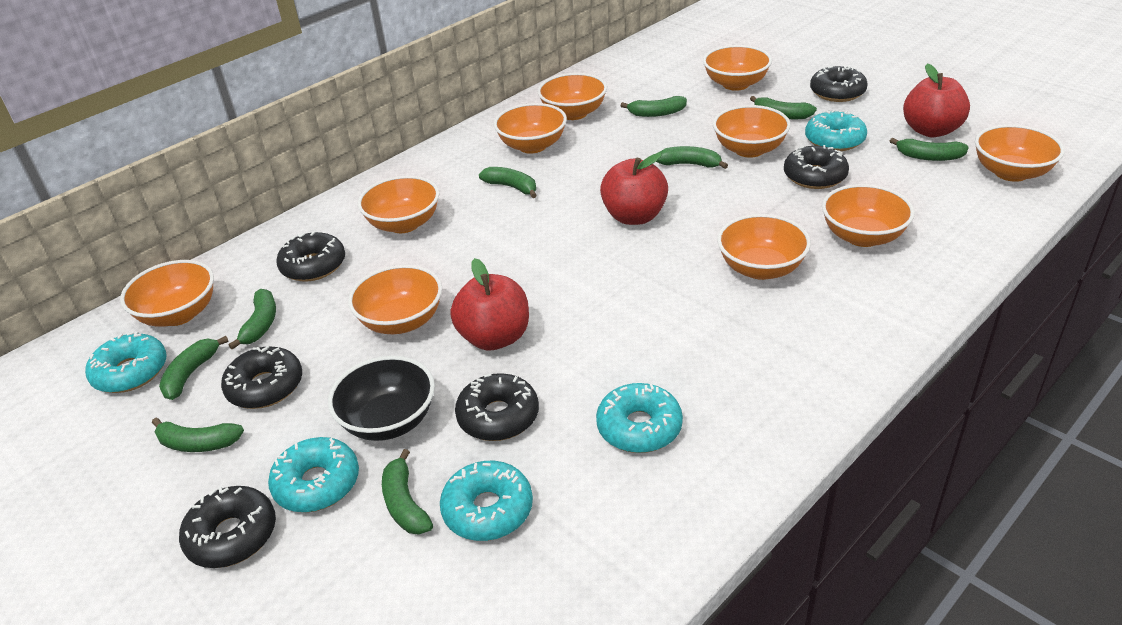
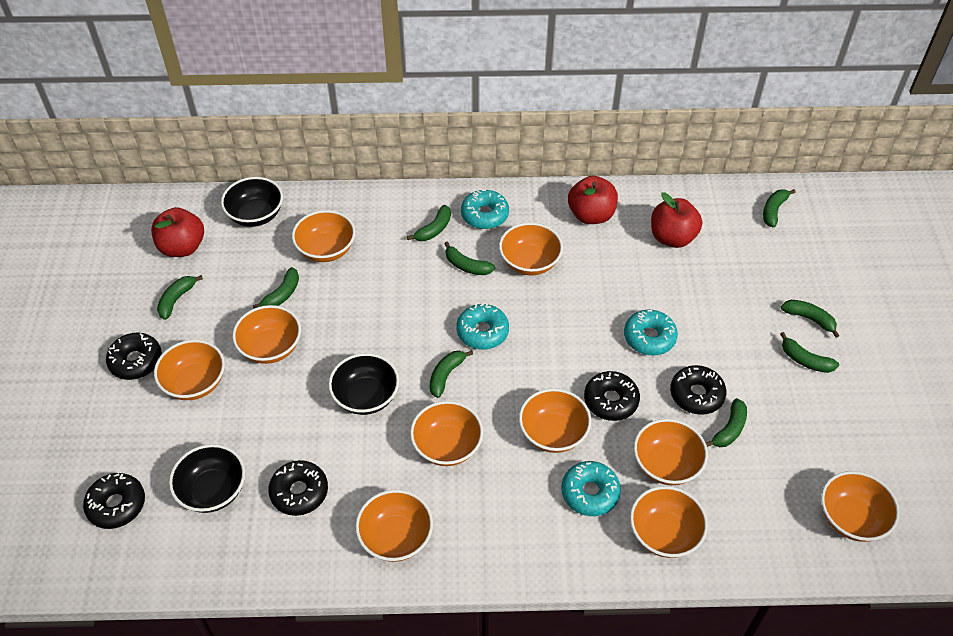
black bowl: [328,356,435,441] = 1 -> [169,444,245,513] [221,177,283,227] [328,353,399,415] = 3
black donut: [179,486,276,568] [221,346,302,409] [276,231,345,281] [455,373,539,441] [784,145,849,189] [810,66,868,102] = 6 -> [83,473,145,529] [106,333,162,380] [268,460,328,516] [584,371,640,421] [670,365,726,415] = 5
turquoise donut: [85,332,167,393] [268,437,359,513] [440,461,533,541] [596,383,683,453] [805,110,867,151] = 5 -> [456,303,509,349] [461,189,509,229] [561,461,621,516] [624,310,678,356] = 4

